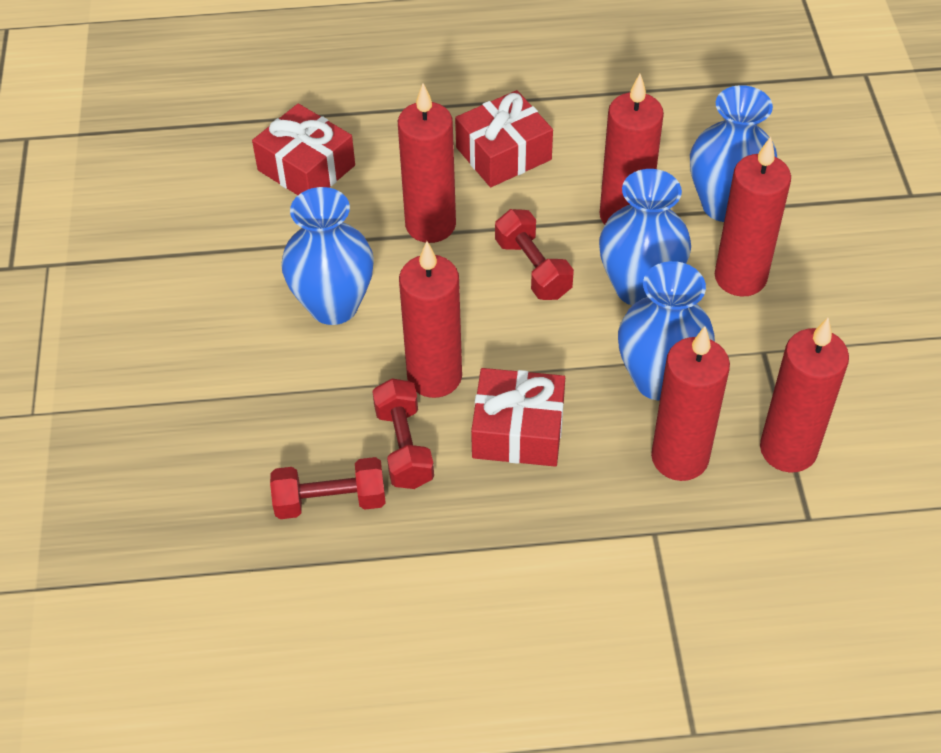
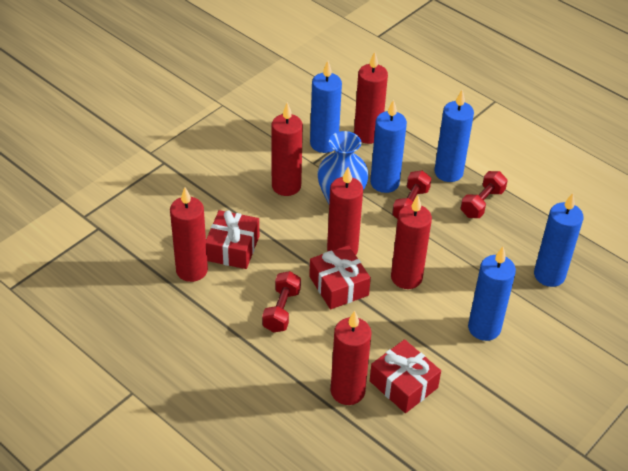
blue candle: none = 0 -> [310,61,342,153] [370,99,407,193] [434,90,474,182] [468,247,516,341] [534,193,584,287] = 5
blue vase: [281,187,374,325] [599,169,691,306] [618,261,715,401] [690,85,778,222] = 4 -> [317,131,369,204] = 1

